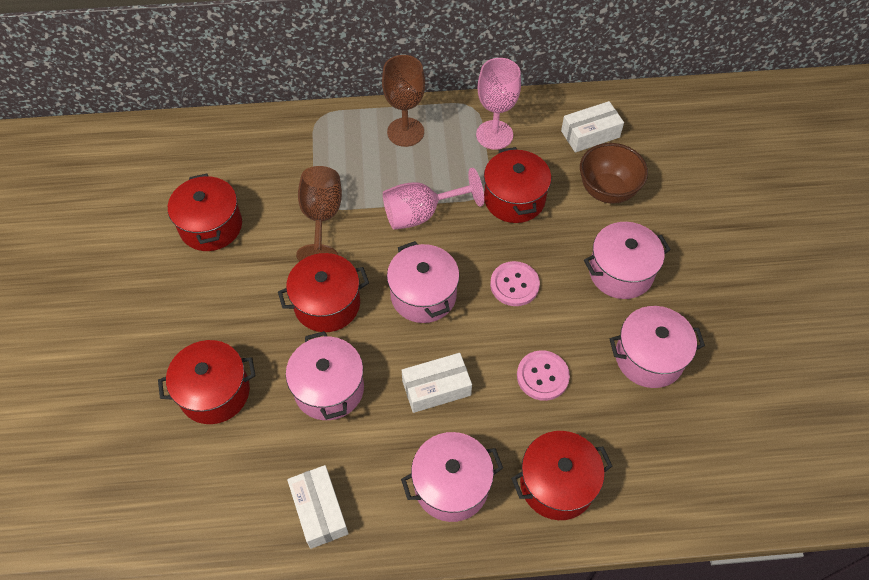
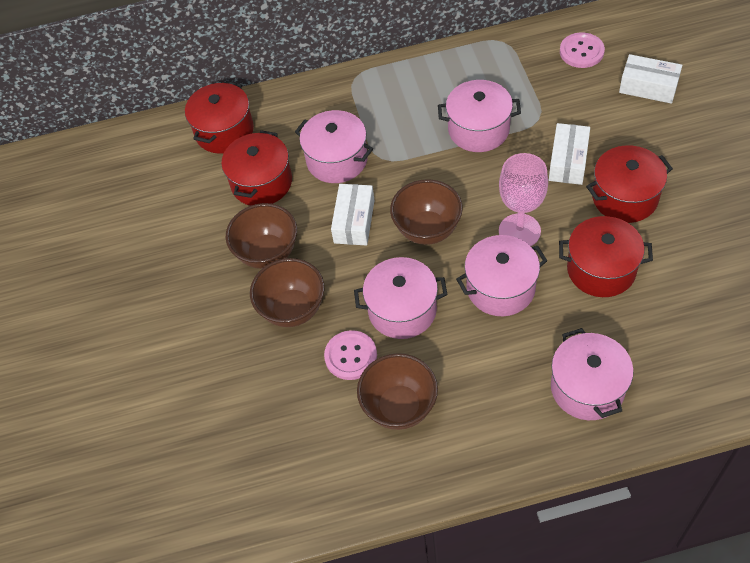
brown bowl: [580,143,648,204] = 1 -> [226,203,297,269] [250,258,324,327] [357,353,438,430] [390,179,463,245] = 4
brown goblet: [296,166,342,262] [382,55,425,147] = 2 -> none = 0
pink goblet: [383,168,484,230] [476,58,521,150] = 2 -> [499,153,548,246] = 1
red pot: [158,340,255,424] [168,174,242,251] [278,253,369,332] [484,147,551,223] [511,431,612,520] = 5 -> [185,81,254,153] [222,130,292,206] [559,216,653,297] [586,145,673,223] = 4

